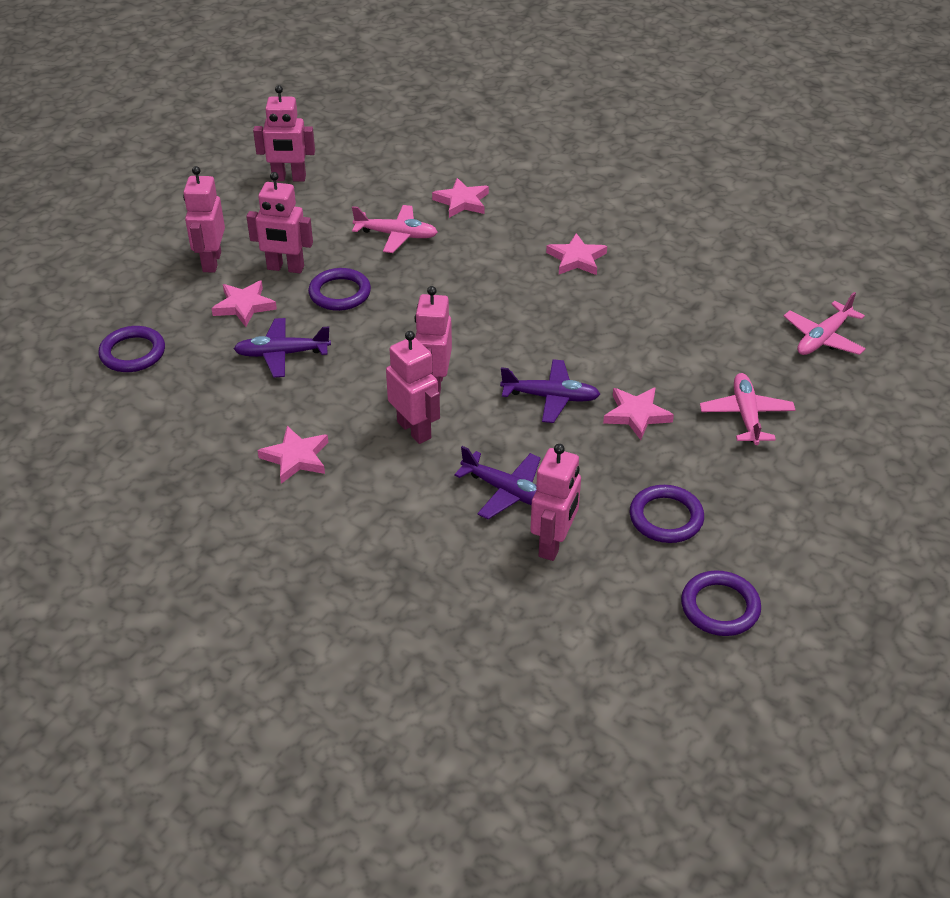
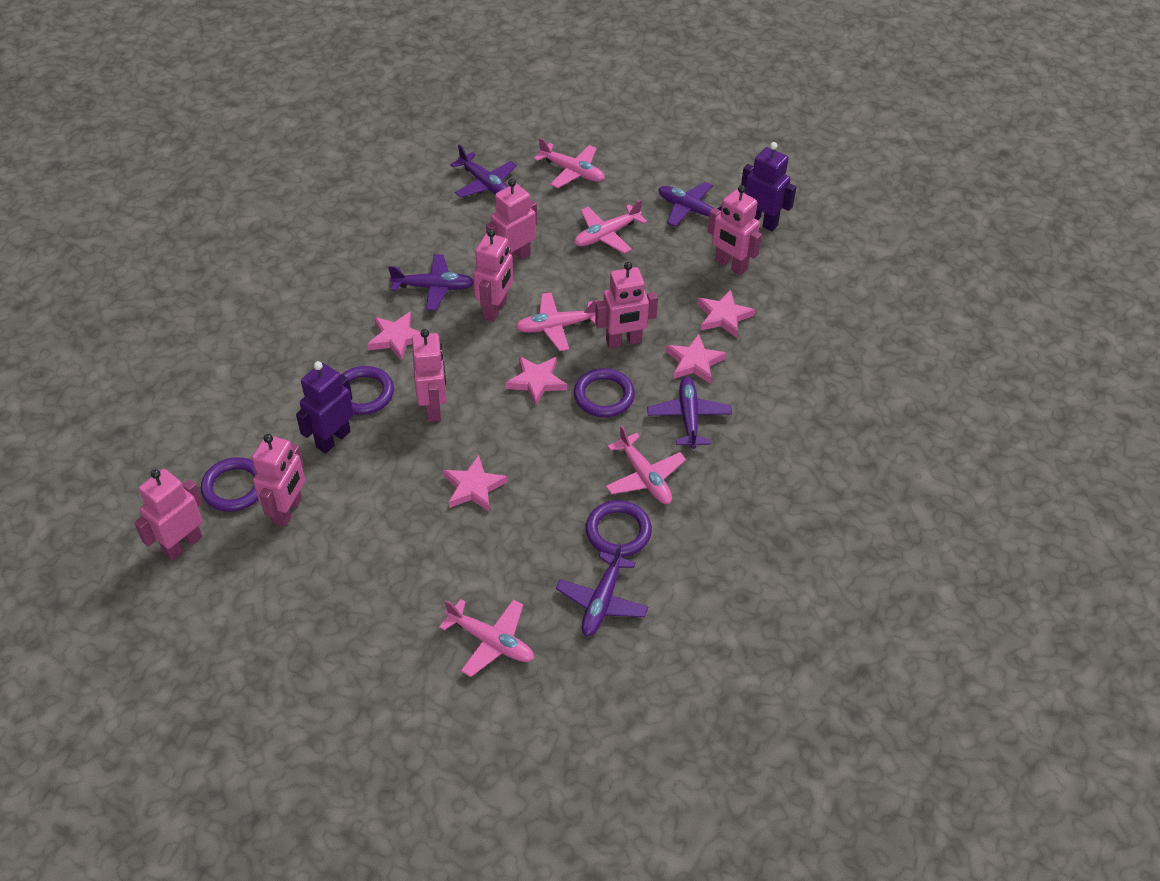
pink plane: [352,205,438,253] [700,373,795,445] [784,292,866,355] = 3 -> [439,599,534,677] [516,292,600,351] [534,137,605,188] [574,199,647,253] [606,425,686,504] = 5
pink robot: [183,166,225,272] [246,172,313,273] [253,85,315,182] [386,331,440,444] [415,286,452,393] [530,444,581,561] = 6 -> [134,469,203,561] [252,434,305,527] [412,329,447,422] [473,229,513,321] [486,179,537,265] [595,262,658,348] [708,185,762,275] = 7
purple plane: [234,318,331,378] [454,446,541,519] [500,359,600,423] = 3 -> [388,254,474,311] [450,144,517,198] [556,543,648,636] [647,377,732,449] [658,182,722,227] = 5
purple robot: none = 0 -> [296,361,354,454] [741,142,796,231] = 2

